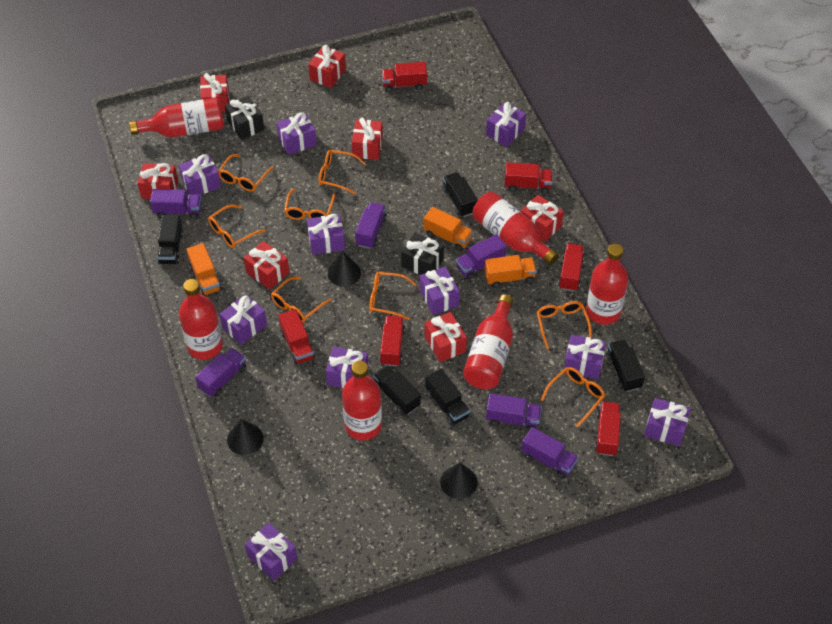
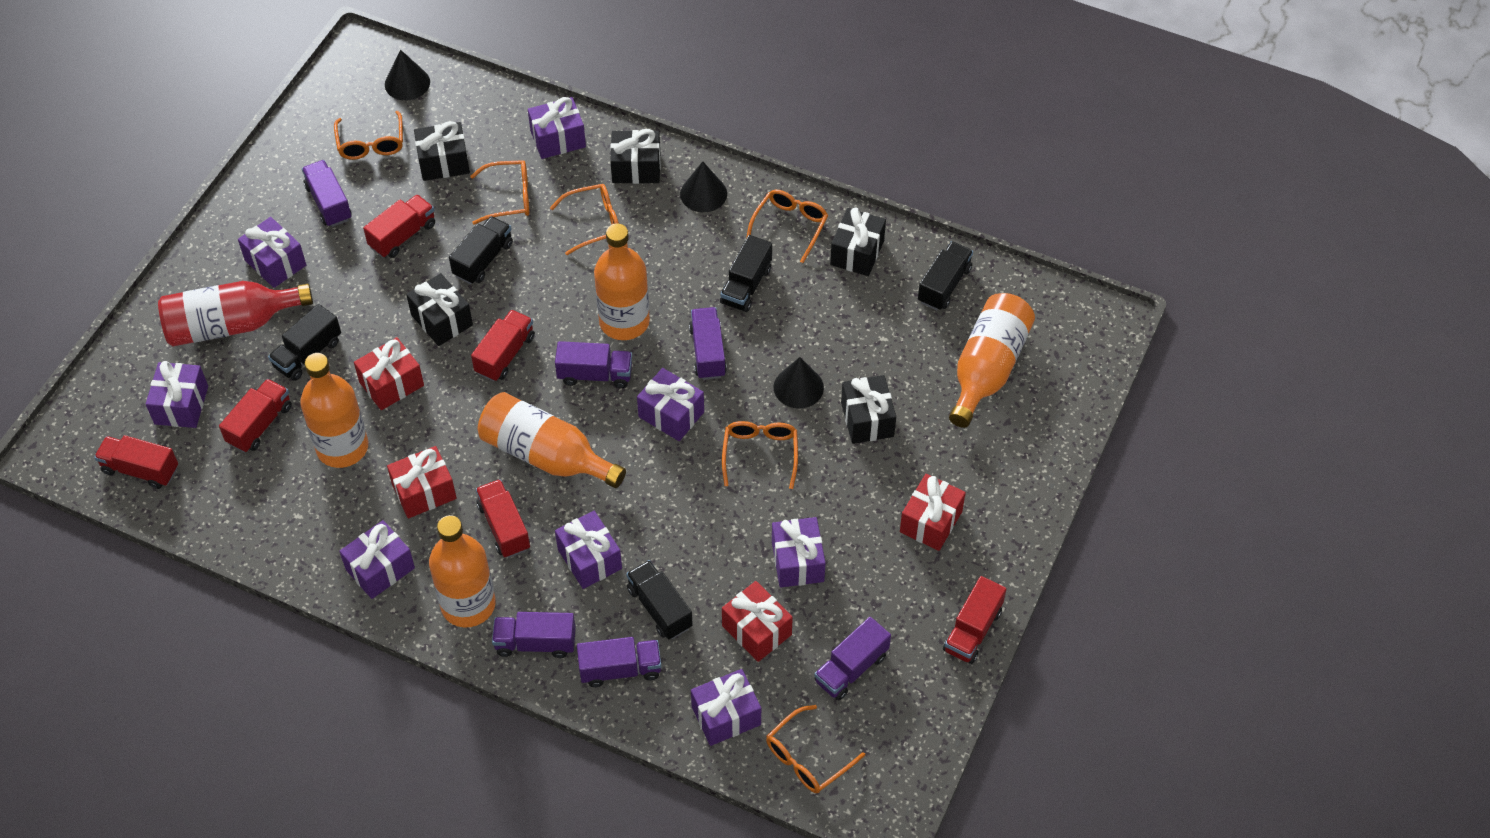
black gift: [225,96,264,140] [401,233,444,275] = 2 -> [406,273,473,346] [414,121,470,181] [610,129,661,184] [830,208,886,276] [841,375,896,444] = 5
orange bottle: none = 0 -> [300,353,368,468] [429,515,496,628] [478,392,626,488] [594,224,650,340] [949,293,1035,428] = 5
orange glasses: [208,205,266,248] [218,154,274,192] [271,277,332,323] [284,189,335,220] [318,150,366,194] [369,272,417,320] [537,301,592,350] [541,367,605,427] = 8 -> [334,111,403,160] [470,160,529,225] [550,184,619,255] [722,421,798,489] [746,190,828,263] [766,705,865,793] = 6
orange truck: [187,243,222,296] [423,207,473,251] [484,255,537,288] = 3 -> none = 0
purple gift: [179,154,221,195] [219,294,267,345] [245,523,298,581] [277,112,317,155] [307,214,345,255] [326,347,368,388] [419,267,460,315] [486,102,526,147] [564,335,606,379] [644,398,691,446] = 10 -> [146,361,208,428] [238,217,306,288] [339,520,415,599] [528,97,586,159] [555,511,622,589] [637,368,704,441] [691,669,761,746] [772,517,826,588] = 8
red bottle: [129,97,224,138] [179,279,223,360] [342,360,382,440] [463,294,513,389] [473,192,559,265] [586,244,628,325] = 6 -> [158,281,313,346] = 1
red gift: [138,163,178,199] [200,73,230,112] [244,241,289,289] [308,45,346,88] [352,117,383,160] [424,312,467,362] [521,195,564,242] = 7 -> [354,337,424,410] [387,446,457,518] [722,581,793,662] [900,474,966,551] = 4

